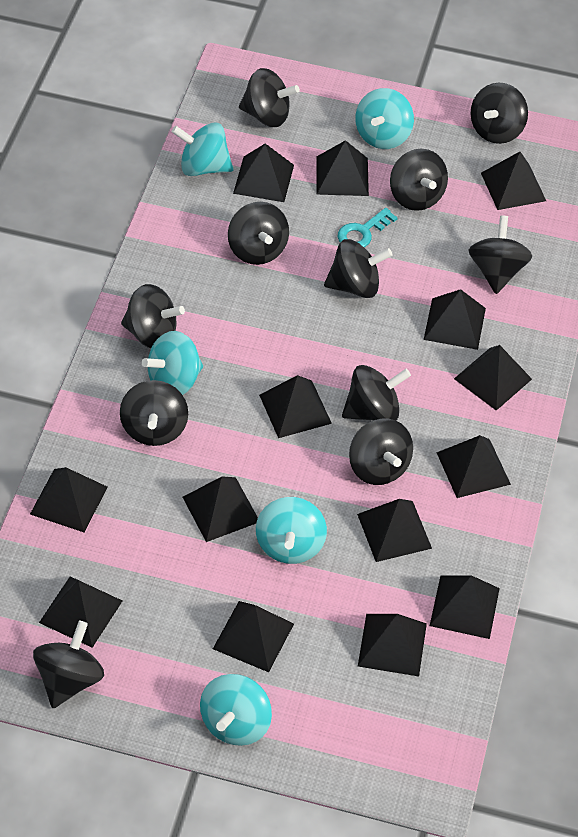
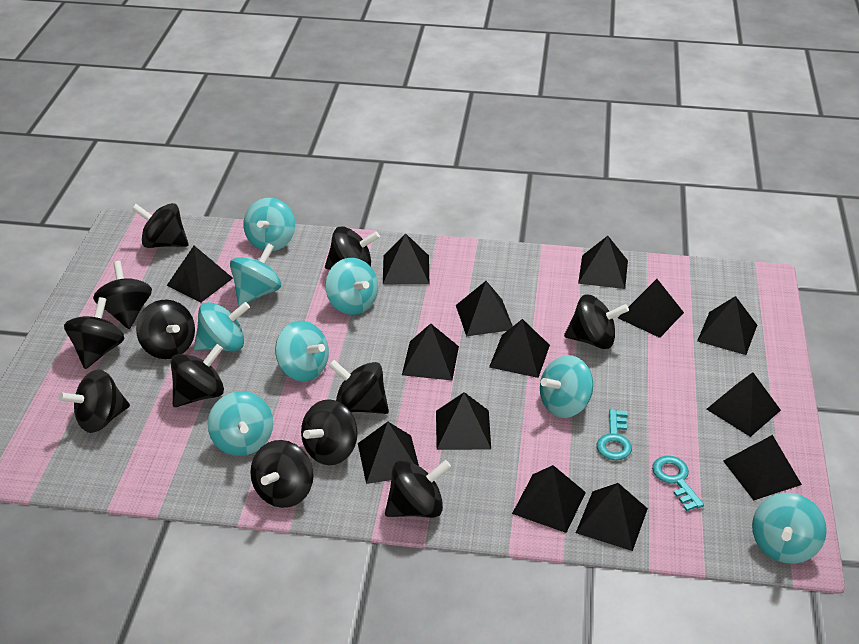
black spinning top: [33,621,104,708] [120,380,188,446] [121,284,185,348] [228,202,289,265] [239,68,300,127] [324,239,392,298] [342,365,411,421] [349,419,413,485] [390,149,448,211] [469,215,532,294] [471,83,528,144] = 11 -> [59,369,130,433] [64,297,125,369] [93,261,152,329] [132,203,189,248] [136,300,195,359] [171,344,224,407] [250,440,314,508] [301,399,358,465] [325,227,380,270] [328,360,389,414] [385,460,451,518] [564,295,629,349] = 12
turquoise key: [338,208,398,247] = 1 -> [597,409,632,460] [652,456,704,511] = 2
turquoise spinning top: [142,331,203,395] [172,123,234,176] [200,674,272,746] [256,497,327,564] [355,88,414,149] = 5 -> [194,302,250,351] [208,391,273,456] [230,243,281,306] [243,198,295,251] [275,321,329,381] [325,258,378,315] [540,355,593,418] [752,493,827,564] = 8

